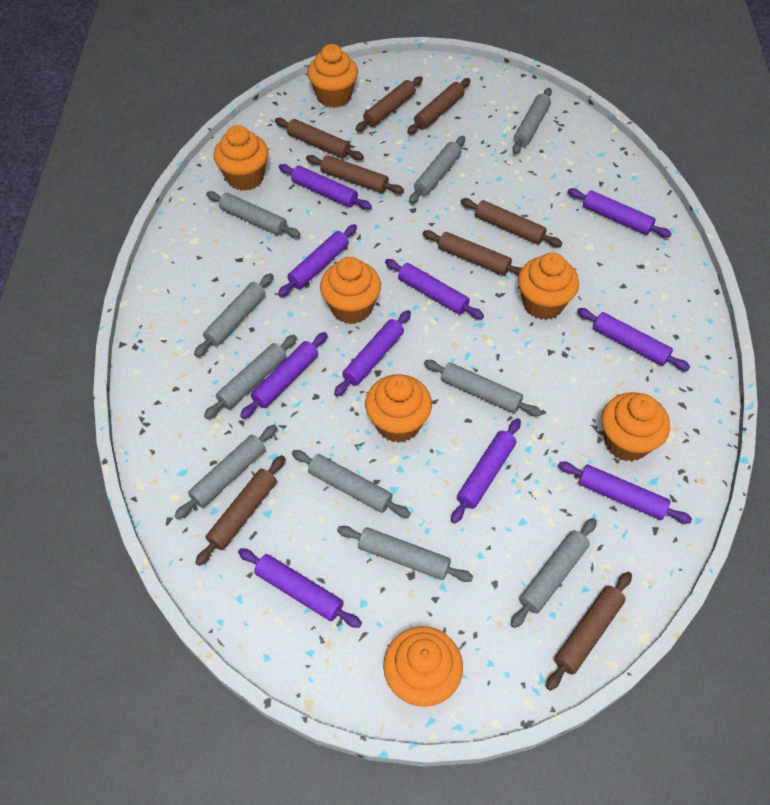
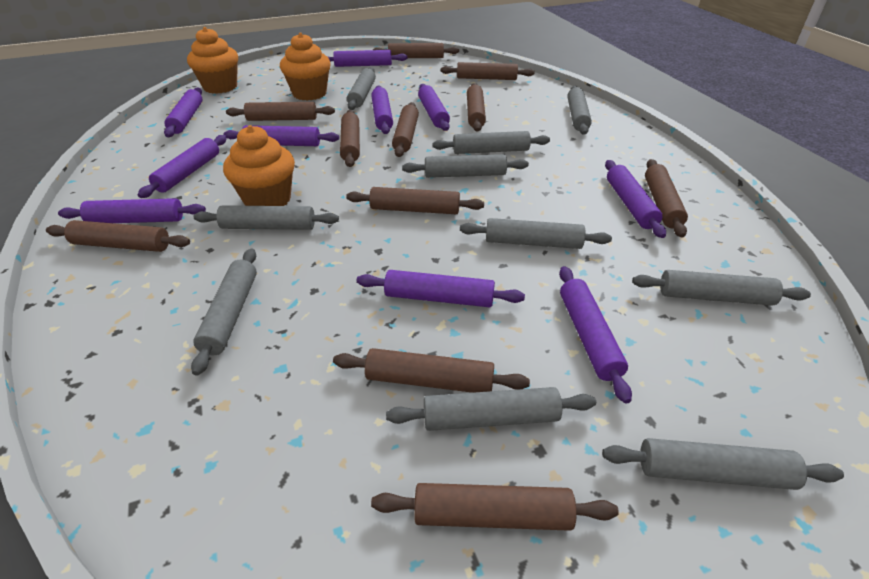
brown rolling pin: [195,455,285,566] [275,118,364,160] [306,155,404,194] [356,76,423,132] [407,78,471,134] [423,230,522,276] [460,198,562,247] [546,572,632,691] = 8 -> [46,220,190,252] [226,102,335,121] [333,348,530,393] [340,110,360,167] [346,187,484,214] [371,483,619,531] [373,43,459,58] [392,102,419,157] [441,62,535,80] [467,83,486,132] [645,159,688,238] = 11
orange cupcake: [214,125,269,191] [307,44,358,108] [320,257,381,324] [365,374,432,443] [383,626,463,707] [518,253,579,320] [602,392,670,461] = 7 -> [187,27,238,94] [223,125,295,206] [280,32,331,101] = 3

